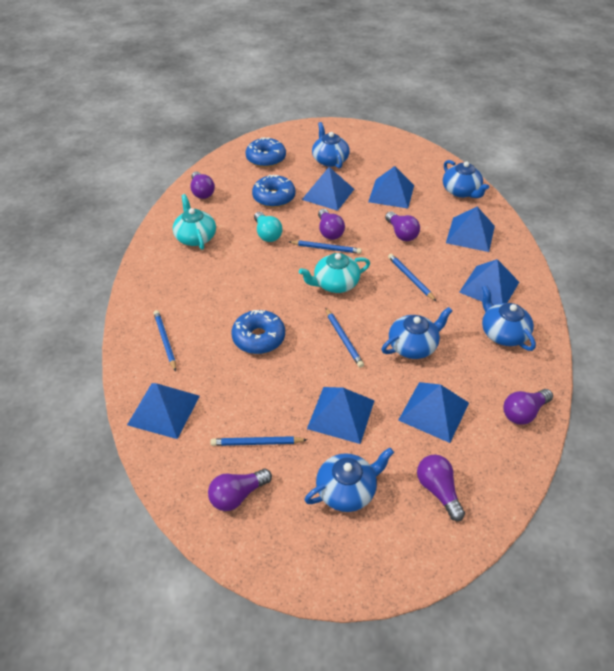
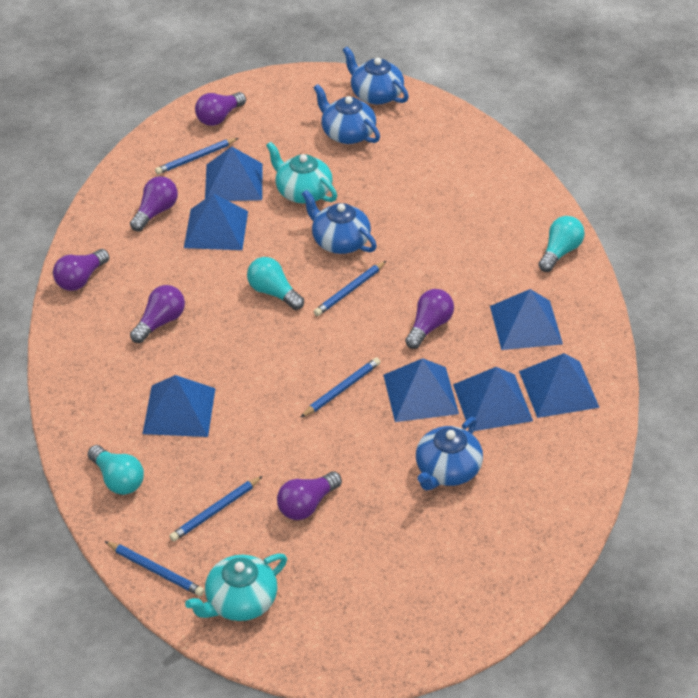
blue donut: [231,310,285,354] [246,137,286,167] [252,175,295,208] = 3 -> none = 0
blue teapot: [305,448,394,512] [312,122,350,168] [382,307,453,359] [443,160,489,198] [482,285,536,351] = 5 -> [302,190,377,254] [313,84,380,144] [343,47,409,105] [416,417,483,491] = 4
turquoise light bulb: [254,212,282,242] = 1 -> [88,445,144,495] [247,257,304,310] [538,216,585,272] = 3

